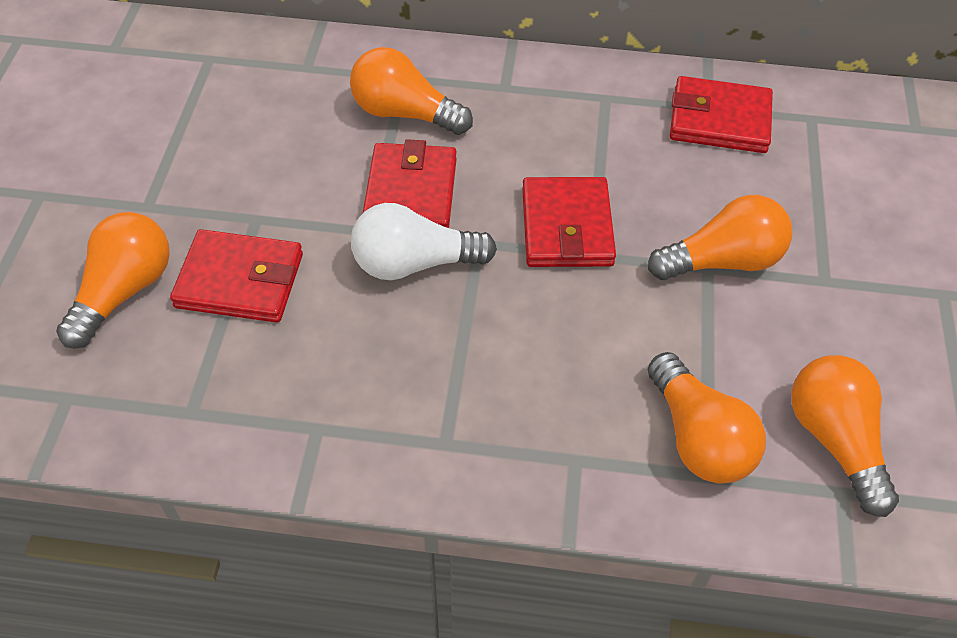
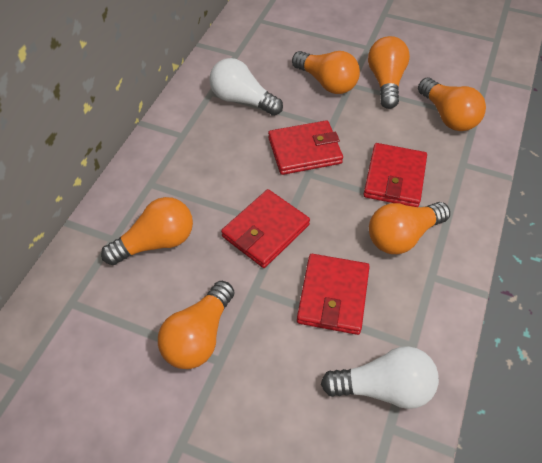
orange light bulb: [56,212,170,349] [350,47,473,135] [647,352,766,484] [648,195,792,280] [791,355,899,517] = 5 -> [101,197,193,265] [158,281,235,369] [292,51,360,94] [368,36,410,109] [369,202,450,254] [418,78,486,131] = 6
white light bulb: [351,203,497,280] = 1 -> [209,58,283,116] [321,346,439,409] = 2

